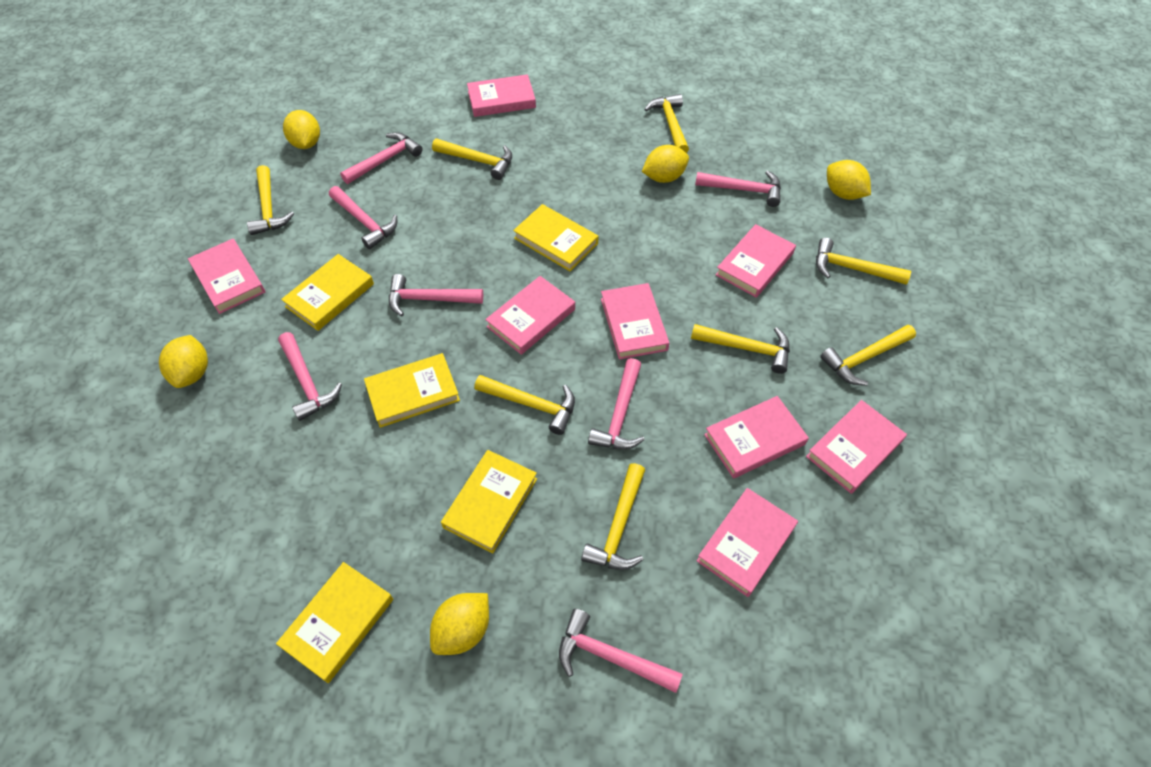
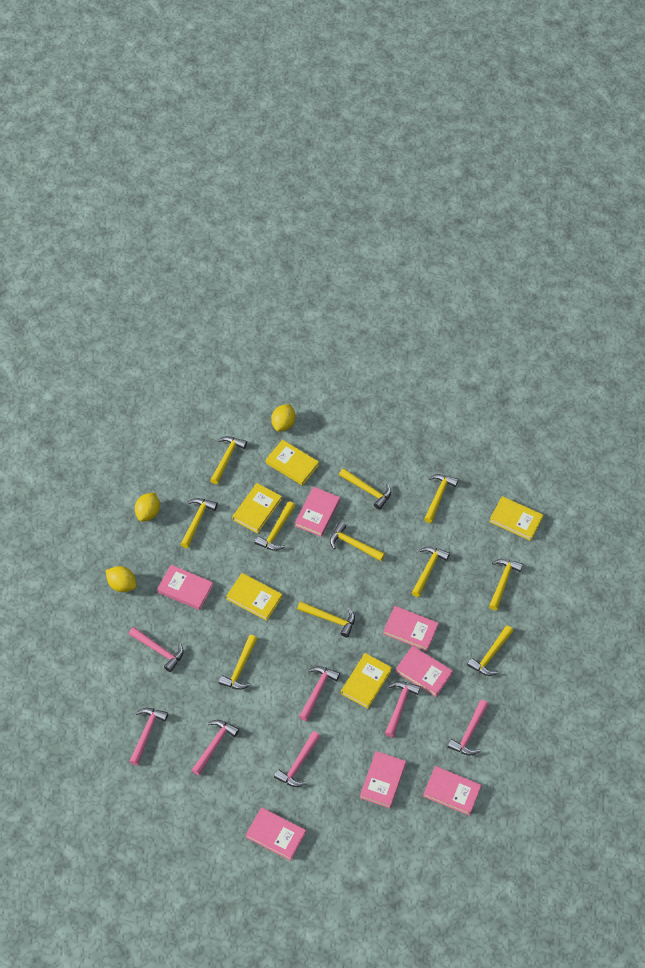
pink book: [188,239,265,314] [467,74,536,117] [485,276,575,355] [601,283,669,360] [697,488,798,597] [704,396,809,479] [716,224,796,298] [806,400,907,493] = 8 -> [157,565,213,610] [246,807,306,861] [295,487,340,537] [360,751,406,808] [383,606,439,651] [395,646,453,697] [423,766,482,816] = 7
yellow hammer: [247,165,294,235] [432,139,512,180] [474,375,575,435] [581,463,645,570] [644,94,689,153] [691,324,790,374] [816,238,911,284] [820,325,916,386] = 8 -> [180,498,218,548] [210,436,247,484] [219,635,257,690] [255,501,295,551] [297,601,355,638] [330,522,385,561] [339,468,391,510] [412,547,450,597] [424,474,458,523] [467,626,513,676] [489,559,523,610] = 11
yellow lemon: [159,335,208,388] [283,110,320,149] [430,593,489,655] [642,145,689,183] [827,160,871,200] = 5 -> [106,566,136,592] [135,493,160,522] [271,404,296,432] = 3

